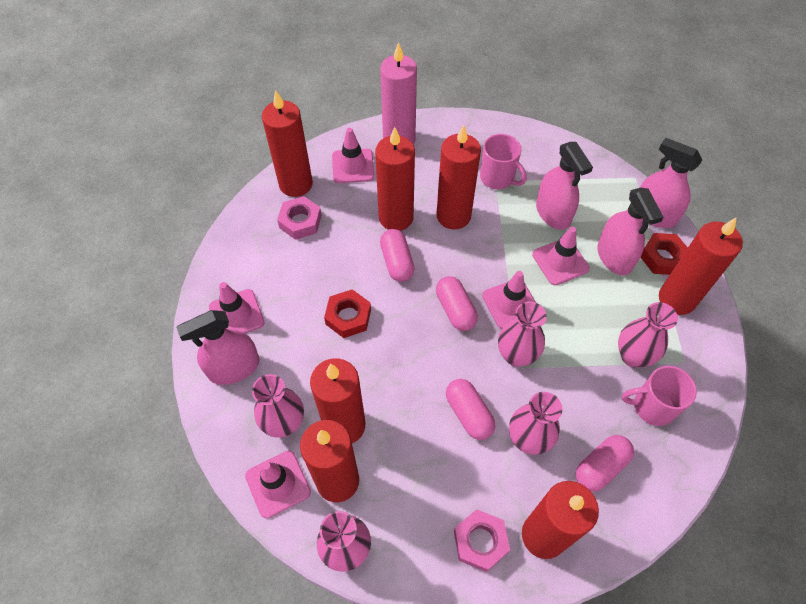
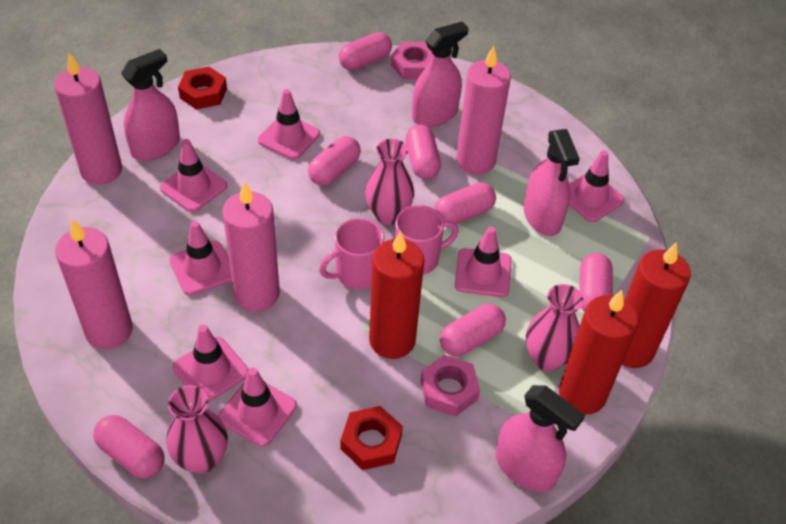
pink candle: [380,42,417,145] = 1 -> [54,53,122,185] [55,218,133,349] [222,181,280,312] [456,46,511,175] = 4
pink capsule: [380,229,415,282] [436,276,478,331] [446,379,495,440] [576,435,634,492] = 4 -> [93,415,164,479] [308,136,361,186] [339,32,392,71] [406,125,441,179] [434,182,496,224] [440,304,506,356] [579,253,613,312] = 7
pink traffic cone: [209,282,265,333] [245,451,311,518] [332,128,374,183] [482,271,536,329] [532,227,590,285] = 5 -> [160,139,227,212] [169,221,232,296] [173,325,249,403] [218,368,297,447] [258,89,320,160] [455,226,512,297] [569,150,624,222] = 7
pink vase: [252,374,304,438] [317,511,371,572] [498,302,547,367] [509,392,562,455] [618,302,678,367] = 5 -> [166,385,228,474] [365,139,414,225] [526,284,583,371] = 3
red candle: [262,90,313,197] [300,420,359,502] [310,358,365,443] [375,127,415,231] [436,125,481,229] [522,481,599,559] [659,217,743,315] = 7 -> [369,231,424,359] [559,290,639,415] [622,242,691,368] = 3

